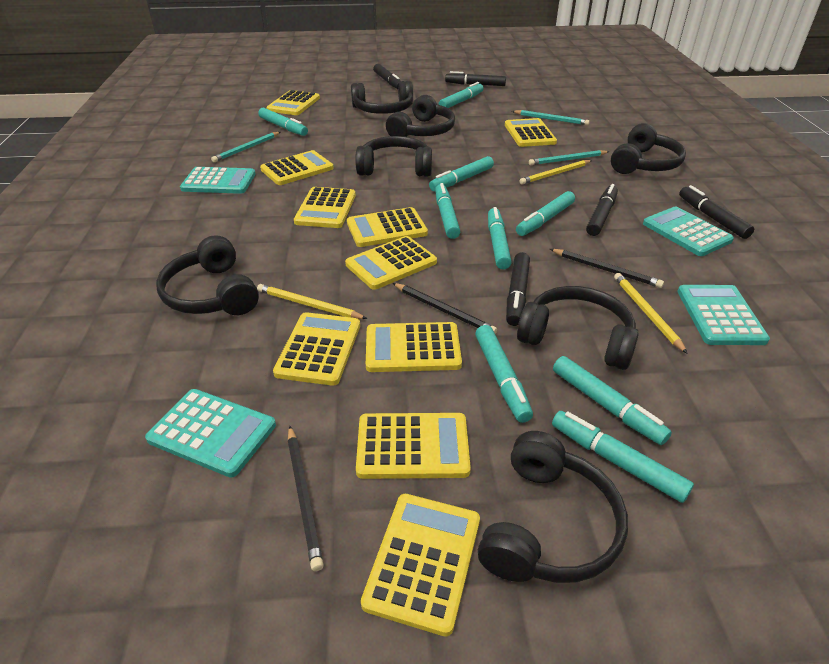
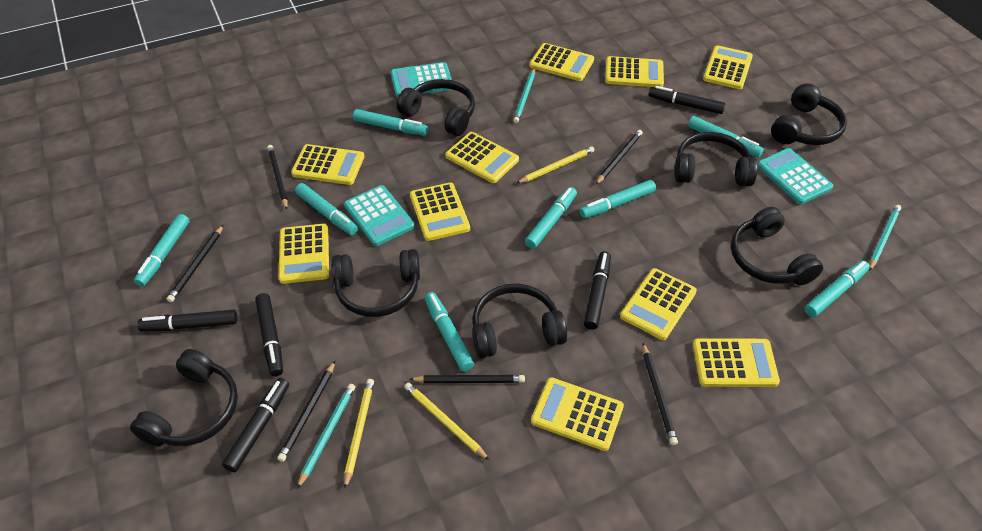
black pencil: [288,426,323,571] [393,283,497,334] [550,249,664,288] = 3 -> [167,225,223,302] [267,145,288,210] [277,361,335,462] [409,375,525,383] [596,130,643,184] [643,343,678,445] = 6
turquoise calculator: [145,389,276,478] [180,167,256,194] [643,206,734,256] [677,285,770,345] = 4 -> [344,185,415,246] [391,62,452,97] [757,148,833,204] = 3
turquoise marker: [258,108,308,136] [429,156,494,191] [435,183,460,239] [439,82,484,108] [475,325,533,423] [488,207,512,270] [516,191,575,236] [552,411,694,503] [553,356,672,445] = 9 -> [134,214,190,287] [295,183,358,235] [353,109,428,135] [424,292,474,372] [525,187,577,249] [580,180,656,218] [688,116,764,157] [805,260,870,317] = 8

